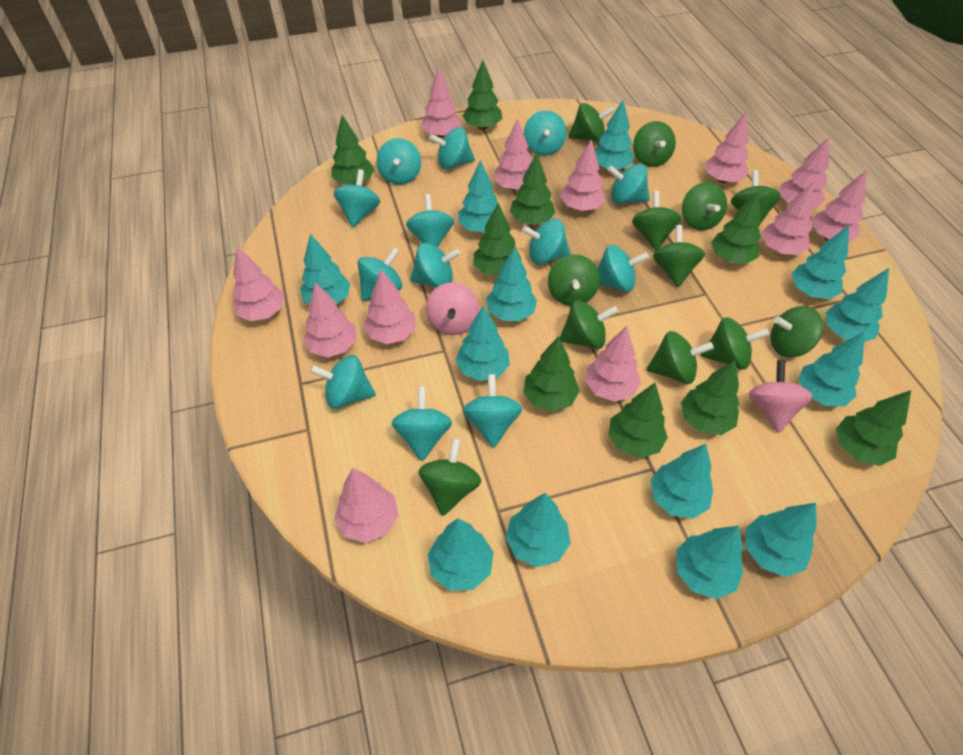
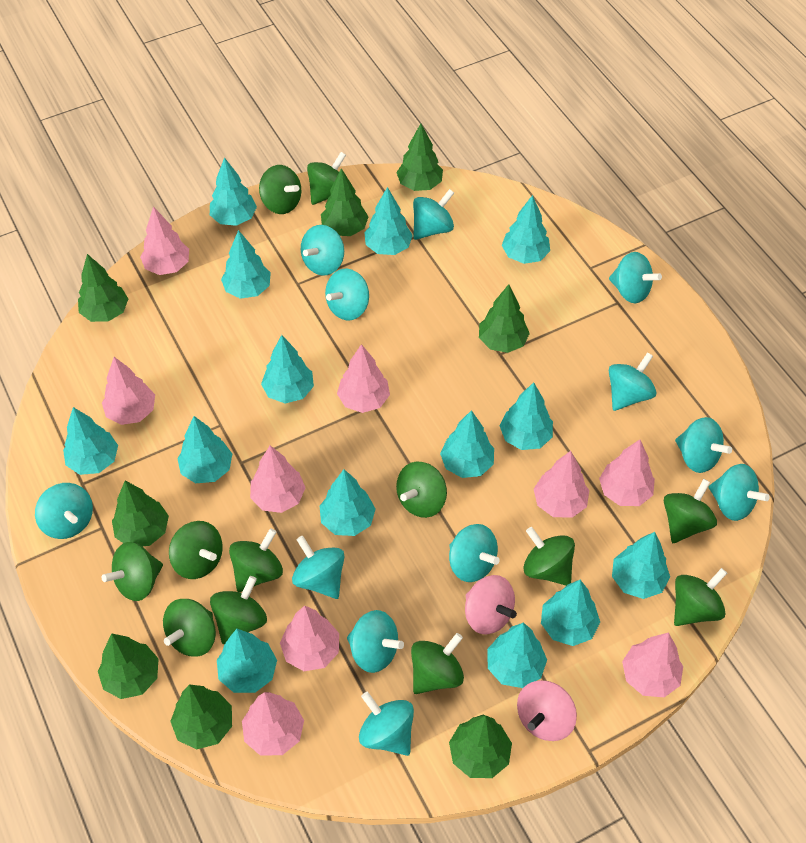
green tree: [331,115,375,185] [463,60,502,130] [474,203,521,276] [510,153,555,225] [523,336,580,412] [608,383,668,458] [681,360,739,435] [711,191,761,264] [836,390,911,466] = 9 -> [78,254,128,322] [98,633,159,699] [112,481,169,546] [170,685,232,749] [321,168,369,236] [396,124,443,191] [449,715,512,778] [479,284,530,353] = 8
pink tree: [232,247,284,321] [303,282,357,357] [334,468,398,543] [364,269,416,344] [421,67,462,138] [494,119,532,190] [560,140,605,211] [585,326,641,402] [705,111,749,183] [761,183,813,255] [779,137,829,208] [811,170,867,242] = 12 -> [102,357,155,425] [140,206,189,275] [242,692,304,755] [250,445,306,513] [280,605,339,671] [337,344,390,413] [534,451,589,518] [599,440,655,506] [622,632,683,697] = 9
turquoise spinning top: [310,355,376,409] [334,169,380,227] [357,247,402,301] [377,138,421,185] [392,387,452,461] [406,194,454,247] [410,243,461,288] [429,127,475,169] [463,374,522,448] [522,219,570,265] [524,110,567,156] [597,245,649,292] [607,164,650,204] = 13 -> [35,483,93,539] [292,536,345,599] [301,225,344,276] [325,269,369,320] [347,610,404,673] [359,691,414,756] [413,189,454,240] [449,524,500,582] [609,252,662,303] [609,352,657,411] [675,417,732,473] [709,464,770,521] = 12
turquoise tree: [300,234,350,305] [428,518,494,591] [455,306,510,381] [458,160,498,232] [486,247,537,321] [505,493,571,567] [594,100,634,169] [650,444,713,519] [676,526,744,599] [746,503,817,577] [791,226,849,299] [798,332,865,406] [825,268,889,342] = 13 -> [63,407,118,475] [177,416,232,483] [210,157,257,226] [217,629,277,693] [221,230,271,299] [261,335,314,403] [320,469,376,536] [364,187,413,255] [440,410,494,478] [487,622,547,688] [500,382,553,450] [502,195,550,264] [541,580,600,646] [612,532,670,599] = 14

